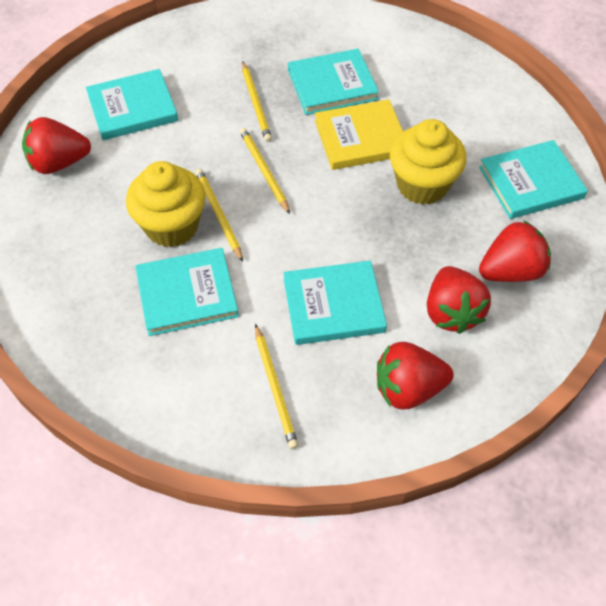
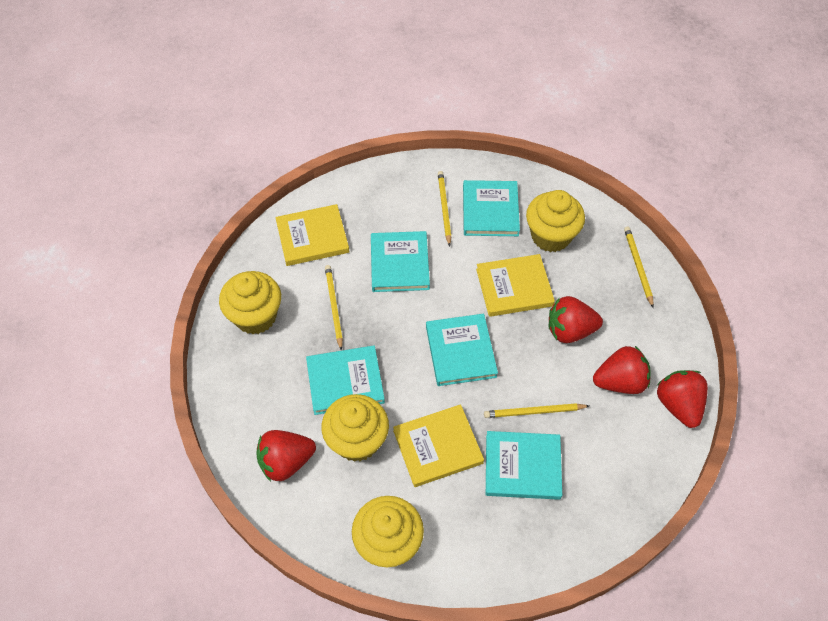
yellow book: [315,99,403,170] = 1 -> [275,204,349,266] [393,404,484,487] [476,254,555,317] = 3
yellow cupcake: [126,161,206,248] [390,119,466,205] = 2 -> [219,271,281,334] [321,394,389,462] [352,496,424,567] [526,190,585,252] = 4

